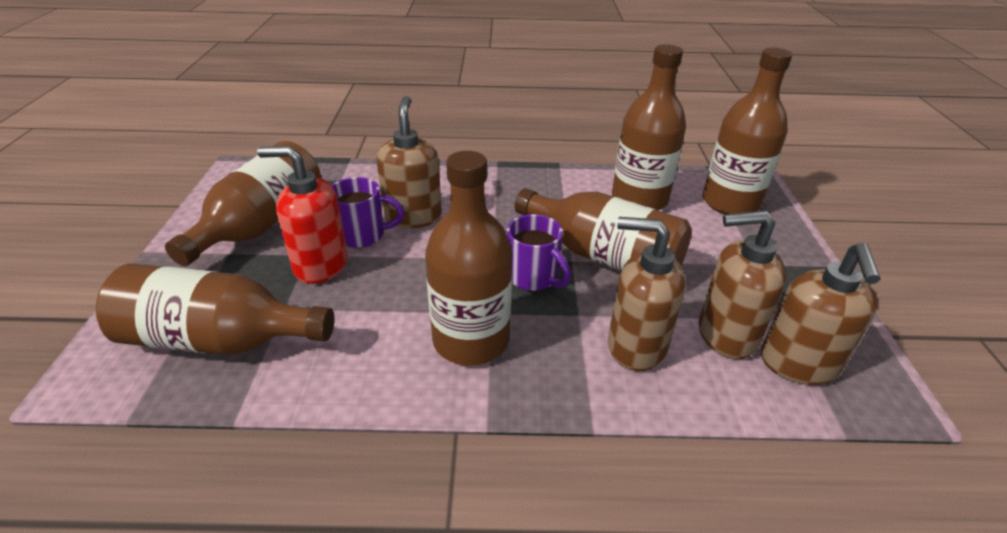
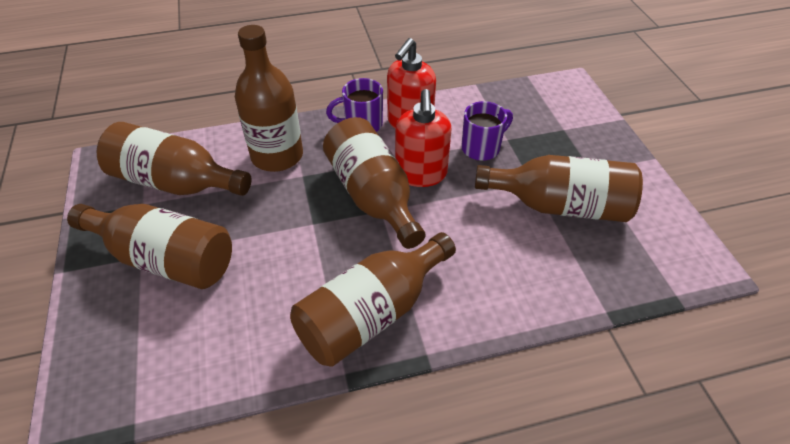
brown soap dispenser: [377,96,442,228] [608,217,686,371] [699,211,786,359] [761,243,881,385] = 4 -> none = 0
red soap dispenser: [257,146,348,284] = 1 -> [387,38,436,129] [395,89,452,187] = 2

